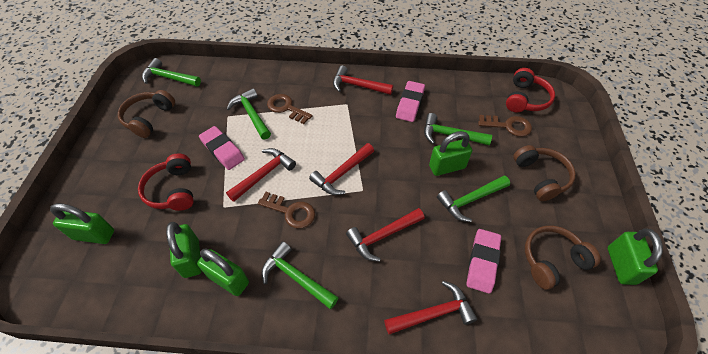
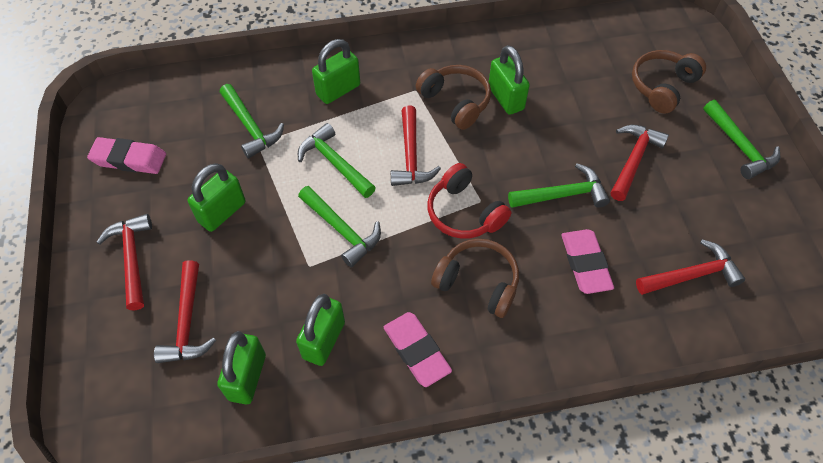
brown key: [258,192,315,228] [267,94,312,124] [478,115,532,137] = 3 -> none = 0
red headphones: [138,154,194,211] [506,68,555,112] = 2 -> [427,163,511,239] = 1

